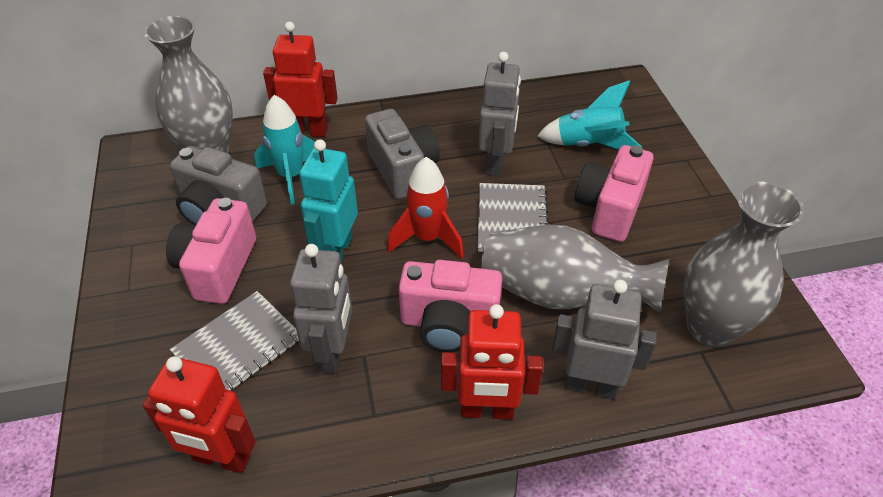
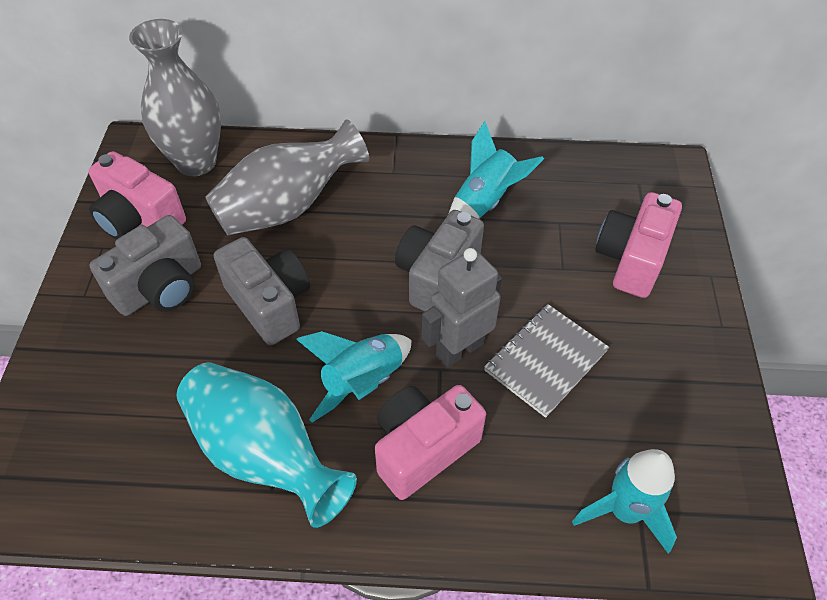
grey camera: [170,146,267,225] [365,109,440,199] = 2 -> [90,215,201,316] [214,237,310,345] [395,210,484,311] = 3
grey notebook: [170,291,299,391] [478,183,549,252] = 2 -> [484,304,609,418] = 1
grey robot: [290,244,353,374] [478,52,521,176] [552,279,657,400] = 3 -> [422,248,502,368] = 1
grey vase: [144,16,233,153] [481,225,669,313] [684,182,804,348] = 3 -> [129,19,221,176] [205,119,369,235] = 2
red robot: [143,356,256,473] [263,22,338,137] [441,304,543,419] = 3 -> none = 0
red rocket: [387,157,464,259] = 1 -> none = 0
turquoise robot: [299,139,358,261] = 1 -> none = 0
turquoise rocket: [254,95,315,205] [537,80,642,150] = 2 -> [296,331,412,422] [449,121,544,219] [572,449,677,554] = 3
turquoise vase: none = 0 -> [177,362,357,528] = 1

